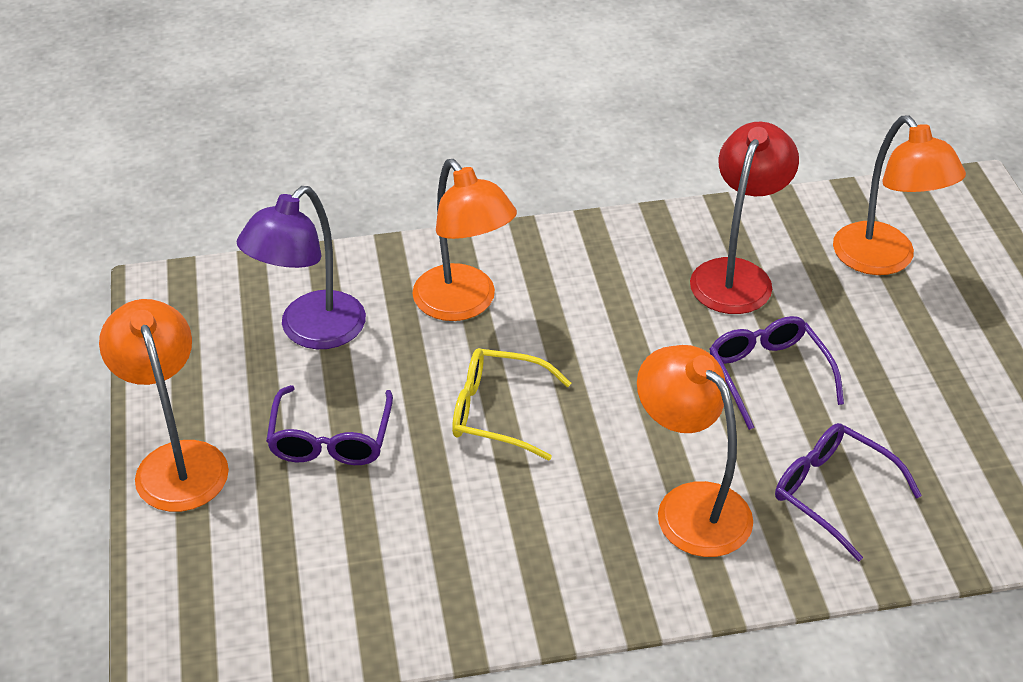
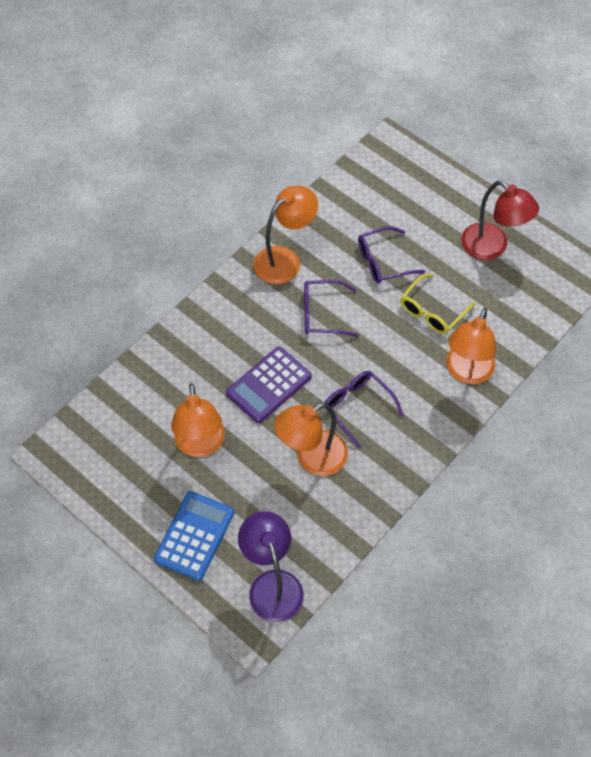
blue calculator: none = 0 -> [154,491,234,581] = 1
purple calculator: none = 0 -> [226,347,312,423] = 1

